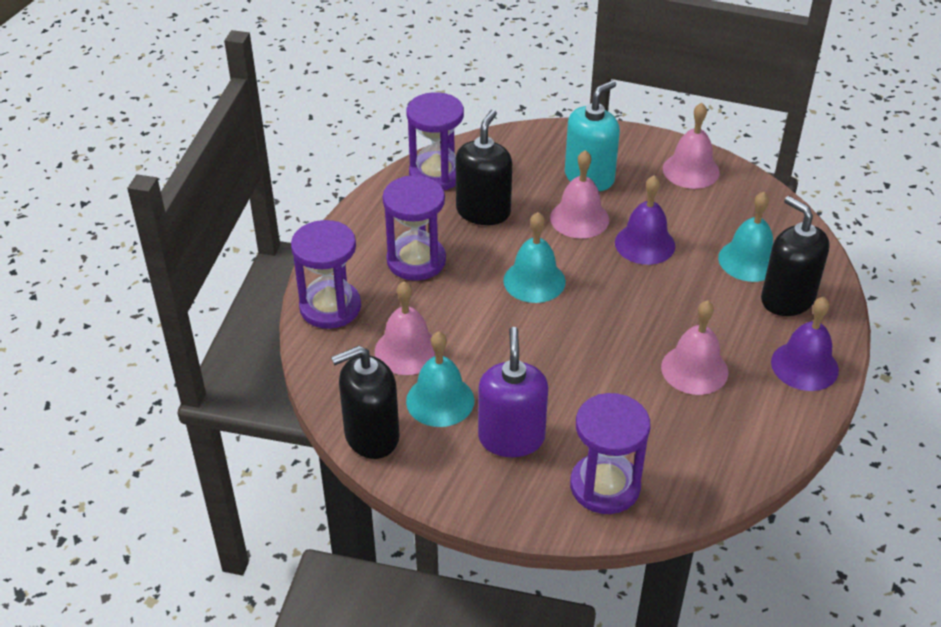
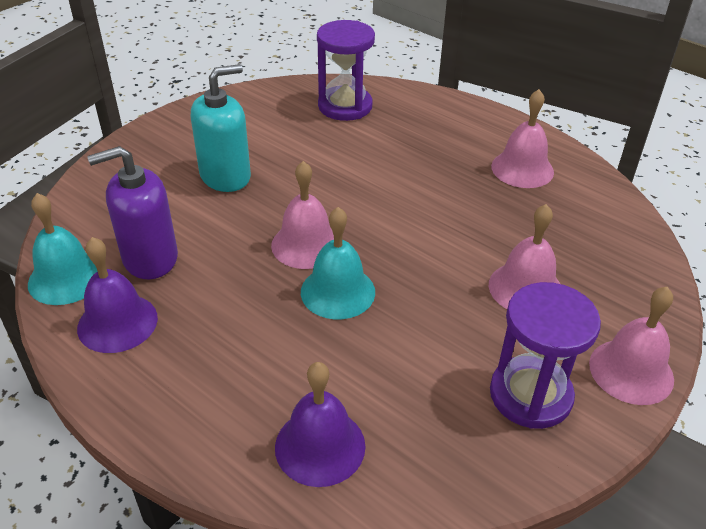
black soap dispenser: [331,346,399,459] [456,110,512,225] [761,196,830,316] = 3 -> none = 0
purple hourglass: [291,220,361,329] [383,175,446,281] [406,92,464,190] [570,393,651,514] = 4 -> [317,20,375,121] [490,282,601,429] = 2
turquoise bell: [406,331,474,427] [503,212,566,303] [718,192,773,282] = 3 -> [28,193,98,305] [301,207,375,319] = 2

